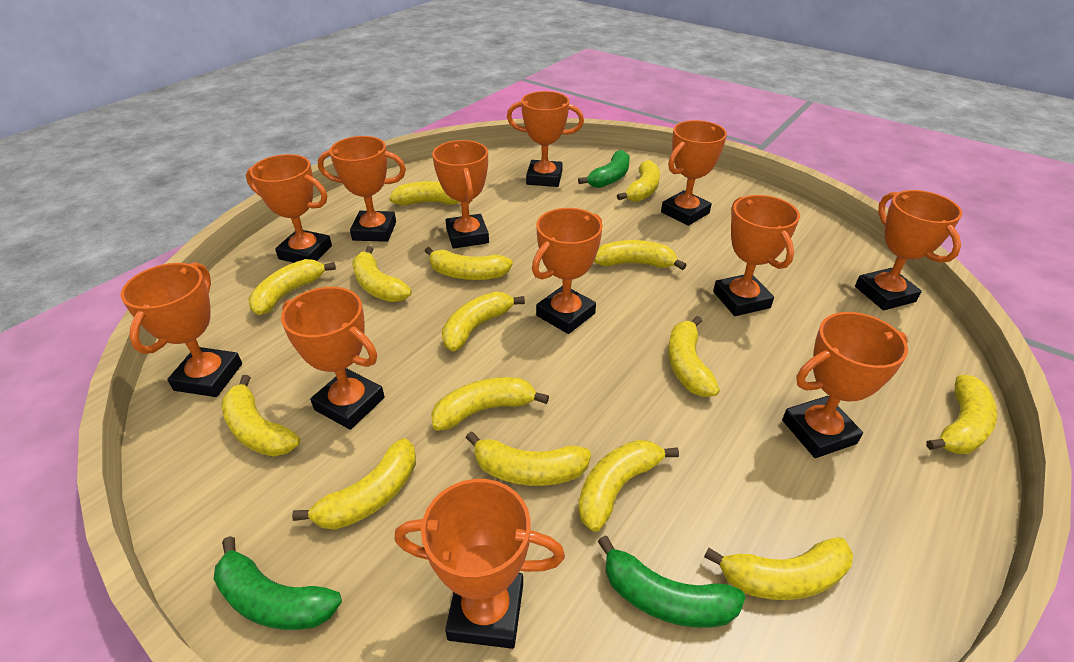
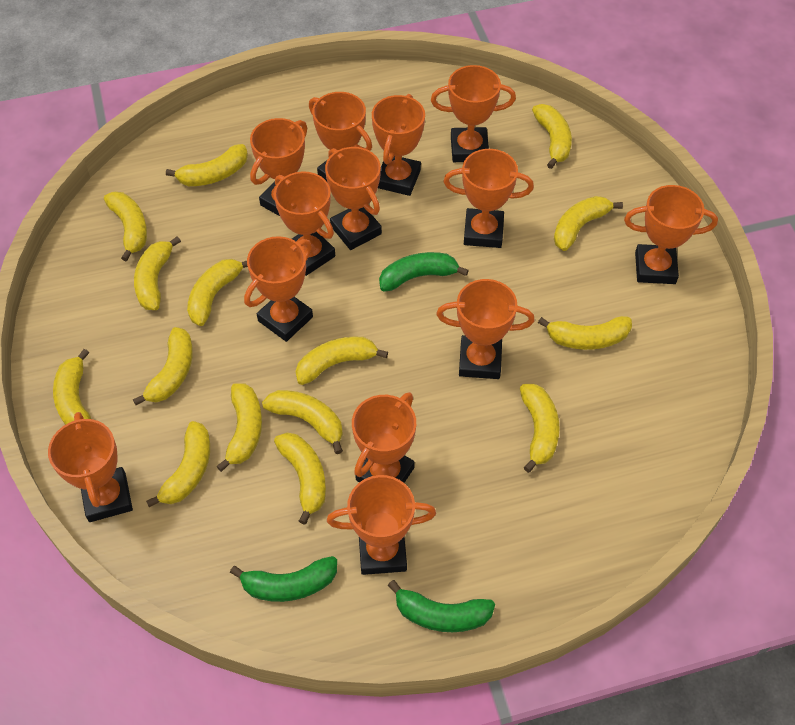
orange trophy: [120,262,242,397] [246,154,332,263] [281,287,385,430] [318,136,406,242] [395,479,565,649] [432,140,489,249] [507,91,584,187] [532,208,603,334] [661,120,727,226] [713,195,800,316] [782,312,908,458] [855,190,962,310] = 12 -> [48,412,133,522] [244,236,313,342] [250,118,307,216] [274,171,335,276] [309,92,372,183] [325,147,382,250] [327,475,436,575] [352,392,416,483] [372,94,425,196] [431,65,516,162] [436,279,535,379] [443,149,534,248] [624,185,718,284] = 13

